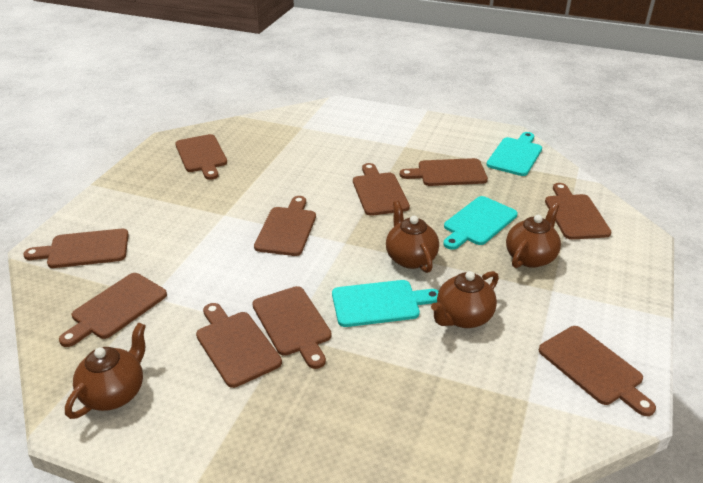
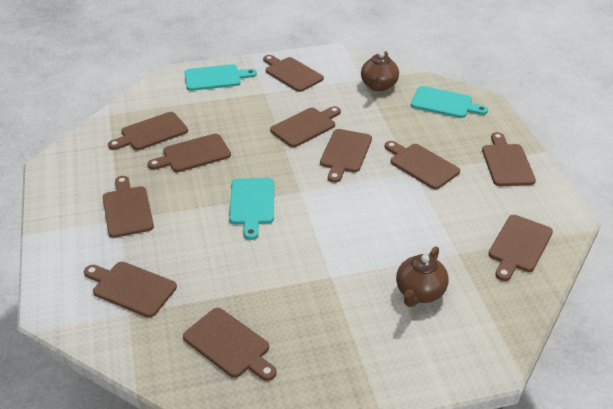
brown cutting board: [23,228,129,268] [59,273,167,347] [175,134,227,180] [196,303,282,388] [252,286,332,369] [254,196,316,256] [353,163,410,216] [400,158,488,186] [539,326,656,416] [545,183,611,240] = 10 -> [84,262,177,318] [103,176,154,238] [108,112,188,150] [148,134,231,172] [183,308,276,381] [263,55,324,92] [270,106,341,147] [320,129,372,183] [385,141,460,189] [482,132,536,186] [489,215,553,281] = 11
brown teapot: [65,322,146,419] [386,201,439,273] [431,271,499,328] [506,203,561,268] = 4 -> [361,51,399,91] [396,246,449,307] = 2

